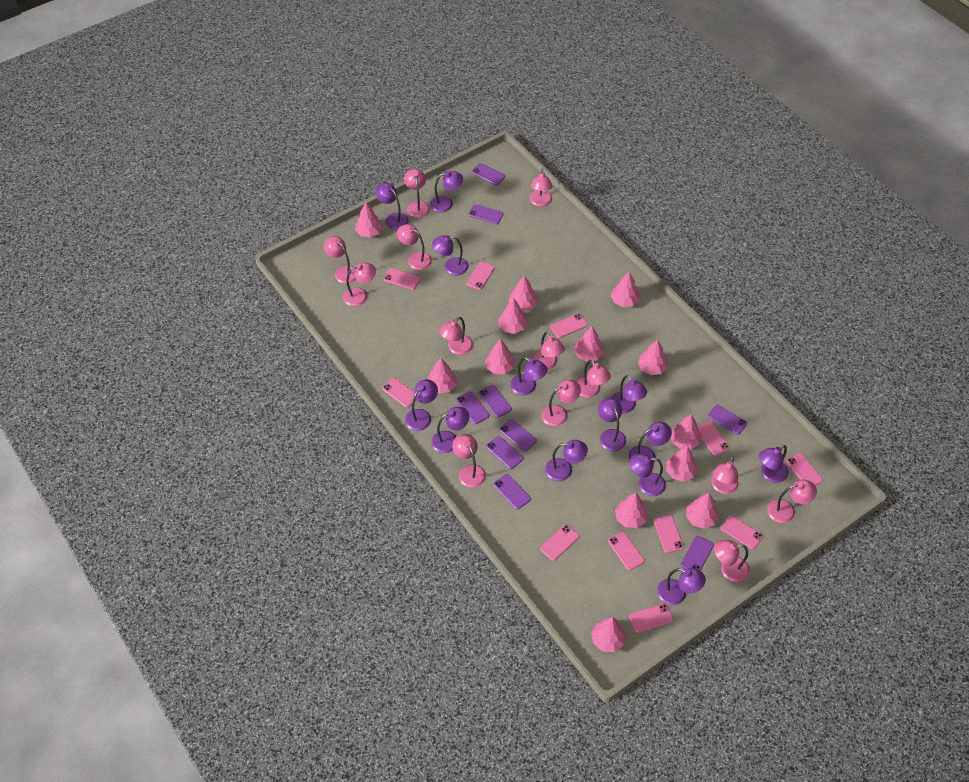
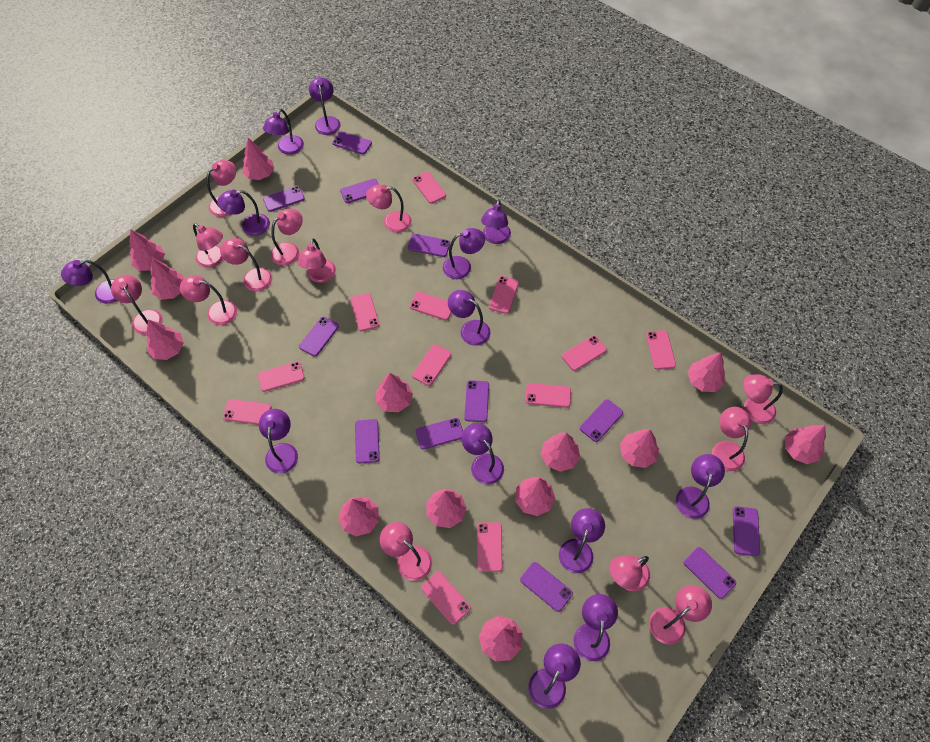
pink phone: [382,378,417,408] [384,268,420,290] [466,261,495,290] [540,525,579,561] [550,314,588,338] [608,532,645,570] [629,604,674,633] [654,515,684,553] [698,421,730,456] [720,515,763,549] [786,453,823,486] = 11 -> [223,399,271,425] [258,361,305,392] [350,293,380,331] [410,292,452,320] [412,172,446,204] [412,344,451,386] [421,571,471,625] [477,522,503,572] [489,276,519,314] [525,383,571,408] [562,335,607,371] [646,330,676,370] = 12
purple phone: [456,391,490,424] [468,204,504,224] [472,163,505,185] [479,385,512,418] [486,436,524,469] [493,474,531,510] [499,419,537,452] [680,536,714,571] [708,405,747,435] = 9 -> [263,186,305,212] [299,317,339,357] [332,131,372,154] [340,179,379,203] [355,419,380,464] [408,234,450,257] [416,418,463,449] [464,380,489,422] [520,562,573,612] [580,399,623,442] [684,547,736,599] [733,506,760,556] = 12

